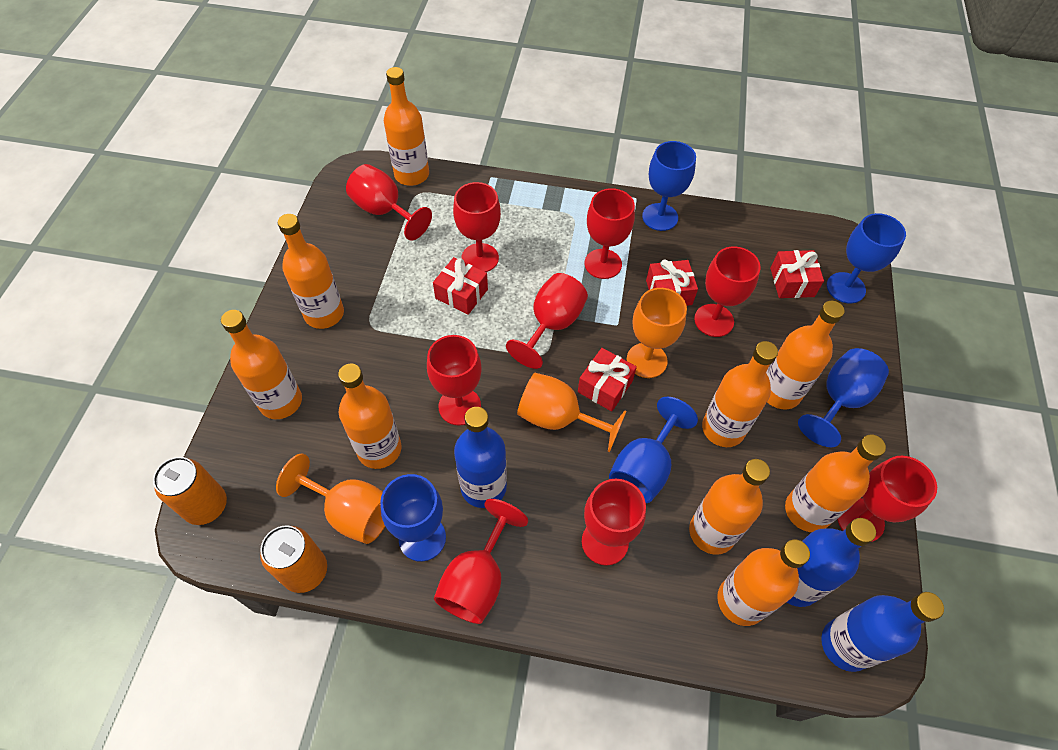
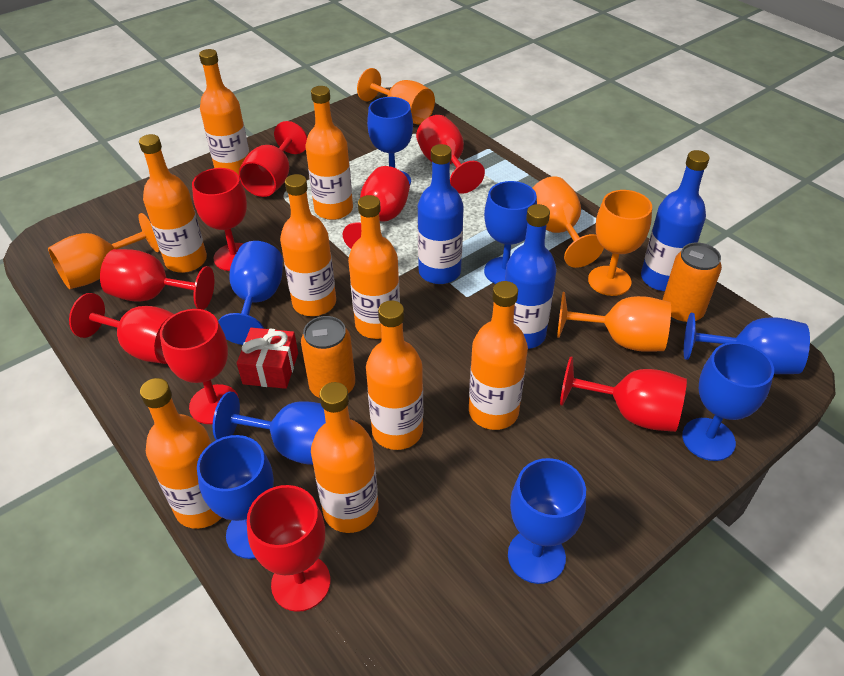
blue goblet: [380,474,446,562] [609,397,698,503] [642,141,696,231] [798,348,889,447] [827,213,906,304] = 5 -> [197,435,274,559] [213,392,326,465] [218,241,283,345] [367,97,413,184] [484,181,537,284] [508,458,586,584] [682,342,774,461] [684,313,810,374] = 8
orange goblet: [276,454,385,544] [517,373,626,452] [627,288,687,378] = 3 -> [48,213,160,289] [357,68,435,125] [533,176,604,268] [557,292,671,352] [588,190,652,296] = 5
red gift: [433,257,488,315] [578,348,637,411] [646,259,698,306] [770,250,824,298] = 4 -> [237,328,298,389] = 1

